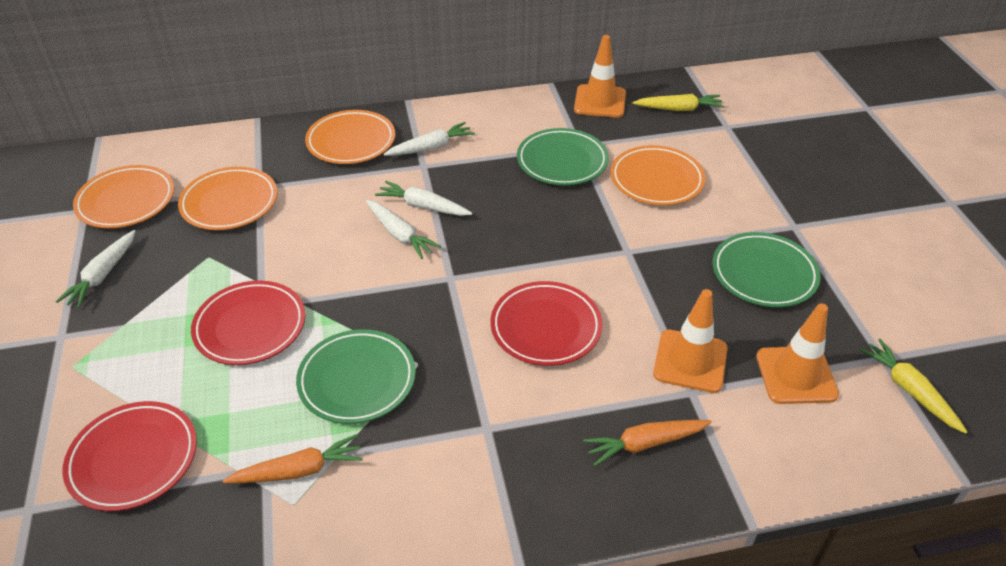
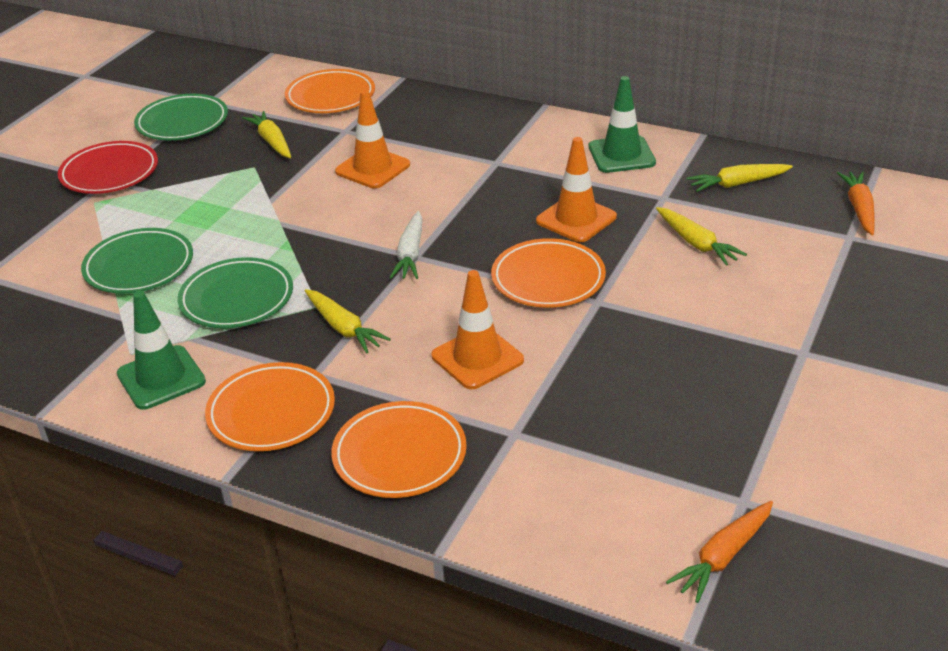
green traffic cone: none = 0 -> [117,291,206,410] [589,76,656,173] = 2
red plate: [62,401,197,511] [191,281,305,365] [490,281,603,366] = 3 -> [58,141,158,194] = 1
white carrot: [56,230,136,308] [366,200,441,259] [375,181,472,216] [383,122,475,156] = 4 -> [390,211,423,279] = 1
yellow carrot: [633,94,724,111] [859,339,967,434] = 2 -> [243,111,291,158] [305,289,391,353] [656,207,747,266] [686,164,793,192] = 4

